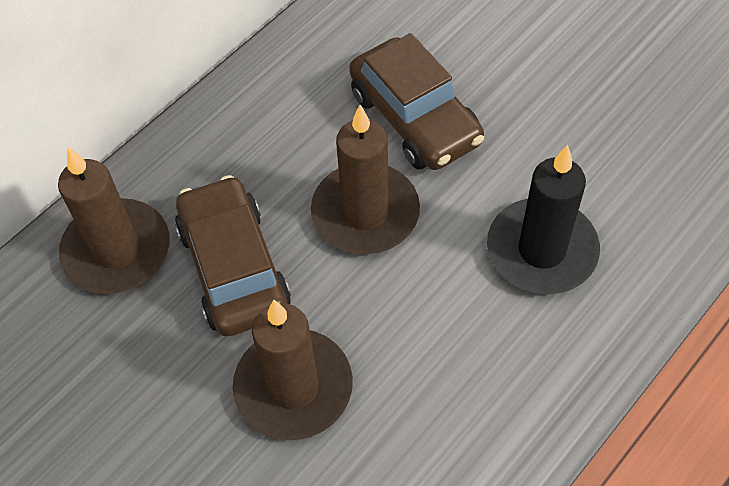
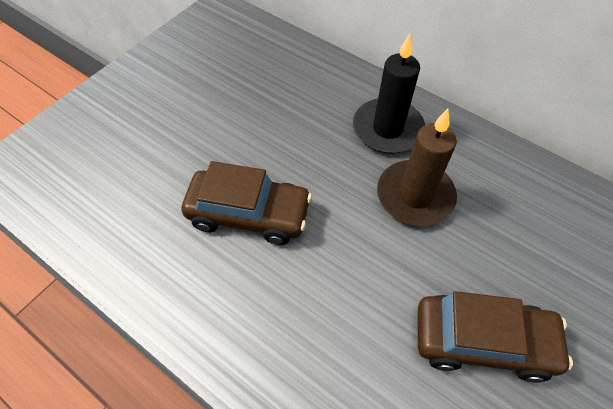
brown candle: [58,147,170,294] [233,300,353,440] [311,105,420,254] = 3 -> [377,109,457,226] = 1

